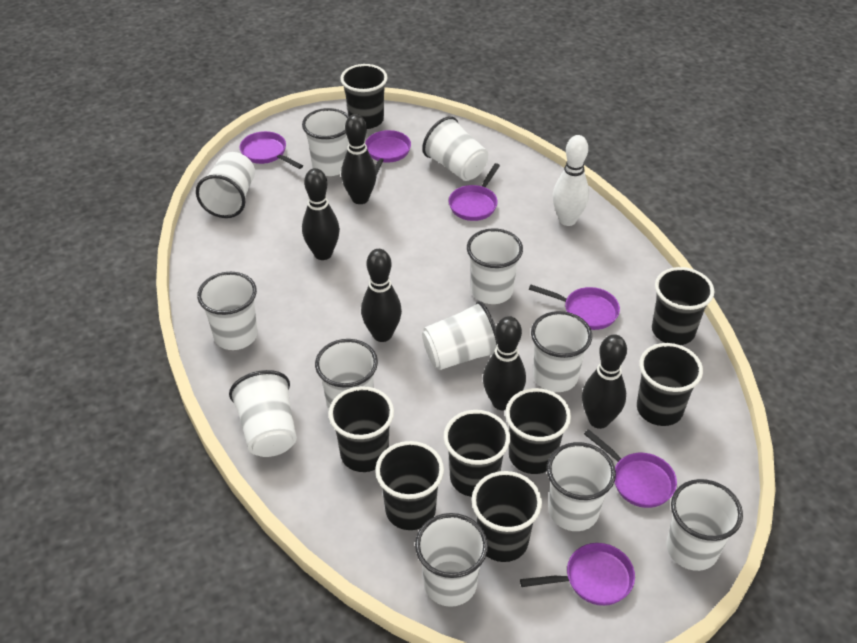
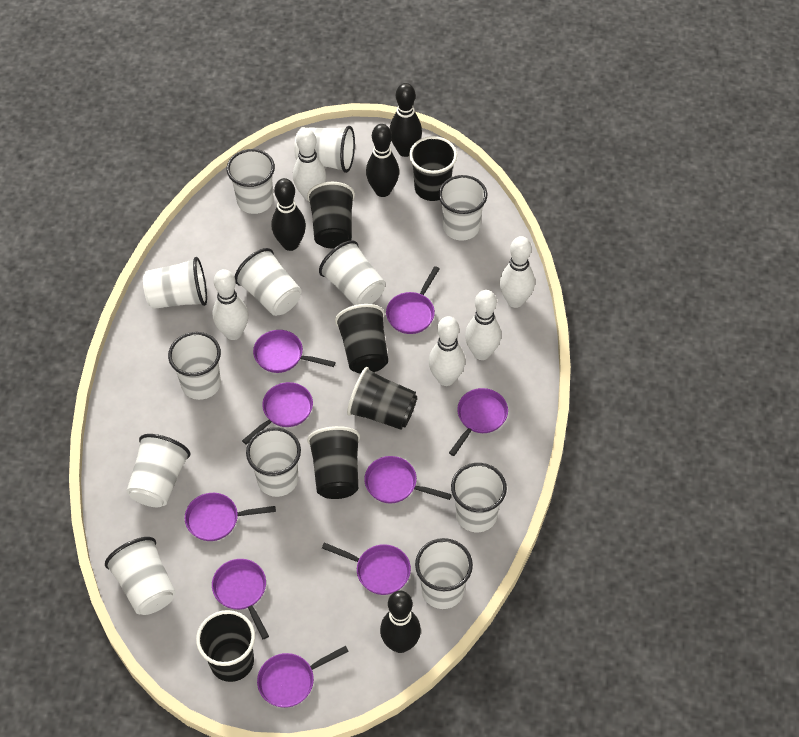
black bowling pin: [302,168,340,260] [341,114,377,204] [361,249,402,342] [483,316,526,410] [582,334,627,429] = 5 -> [272,178,306,251] [366,124,399,197] [380,591,421,653] [390,83,422,157] = 4
black cup: [329,386,394,472] [340,64,388,129] [375,441,444,530] [444,410,510,497] [471,471,542,562] [505,388,571,474] [637,343,703,426] [652,267,714,345] = 8 -> [196,610,255,682] [307,182,355,248] [307,426,360,499] [335,304,388,374] [347,367,417,430] [409,136,457,201] = 6
purple pan: [240,131,303,169] [365,130,411,173] [449,163,500,221] [520,543,635,606] [529,285,620,330] [584,429,677,508] = 6 -> [185,493,276,541] [212,559,269,639] [242,382,313,445] [253,330,335,373] [257,646,349,708] [322,542,411,595] [364,456,452,503] [386,266,440,334] [449,388,508,456] = 9
white bowling pin: [553,135,589,226] = 1 -> [213,269,248,340] [293,128,326,201] [429,316,465,386] [465,290,501,360] [500,236,535,308] = 5

